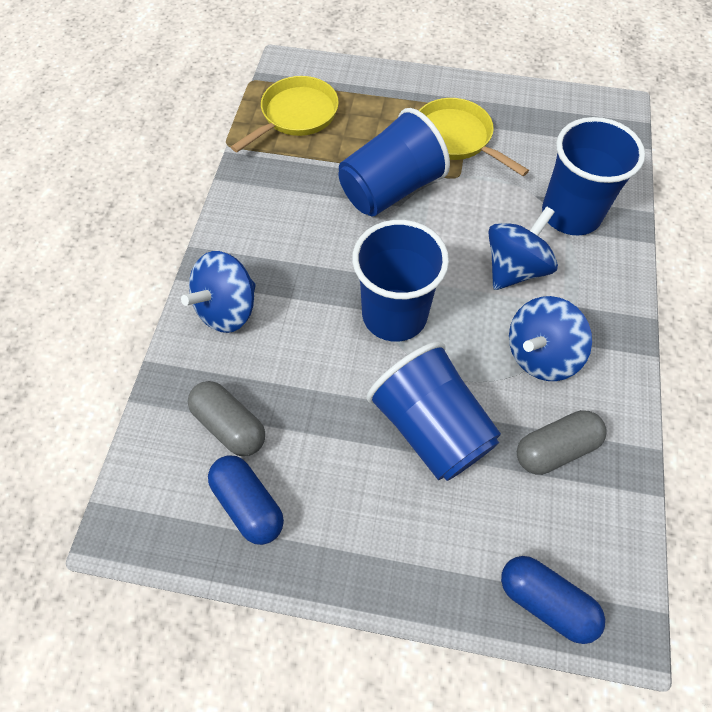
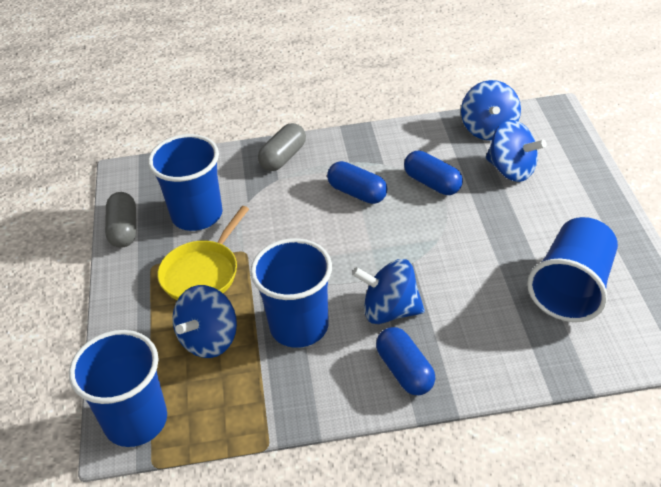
blue capsule: [208,455,284,545] [501,556,605,644] = 2 -> [327,161,387,204] [376,327,435,395] [404,151,463,195] = 3
blue spinning top: [181,251,256,333] [488,206,558,290] [509,296,592,381] = 3 -> [172,285,237,358] [352,259,425,324] [461,80,521,140] [486,120,547,182] = 4
yellow pan: [231,76,339,152] [419,98,529,176] = 2 -> [157,206,249,300] = 1

